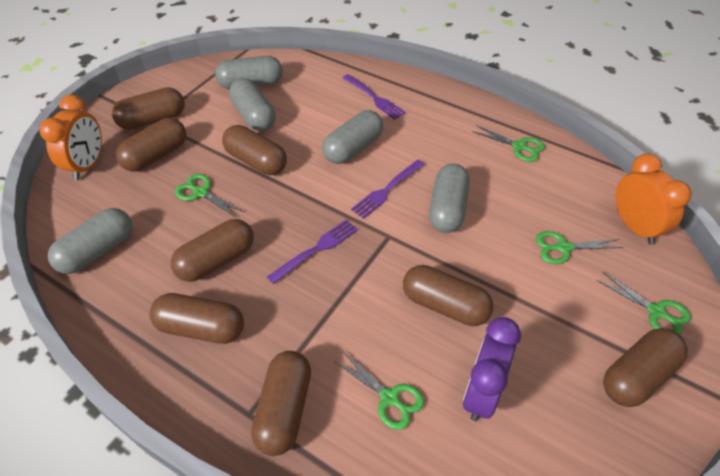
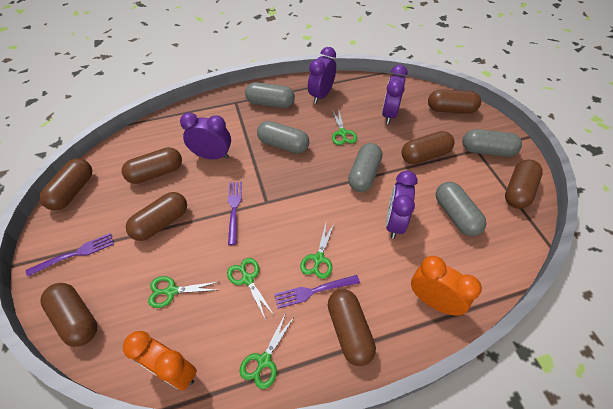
purple clock: [463,317,521,421] = 1 -> [180,112,231,159] [308,47,336,104] [382,65,408,124] [386,171,418,239] = 4

